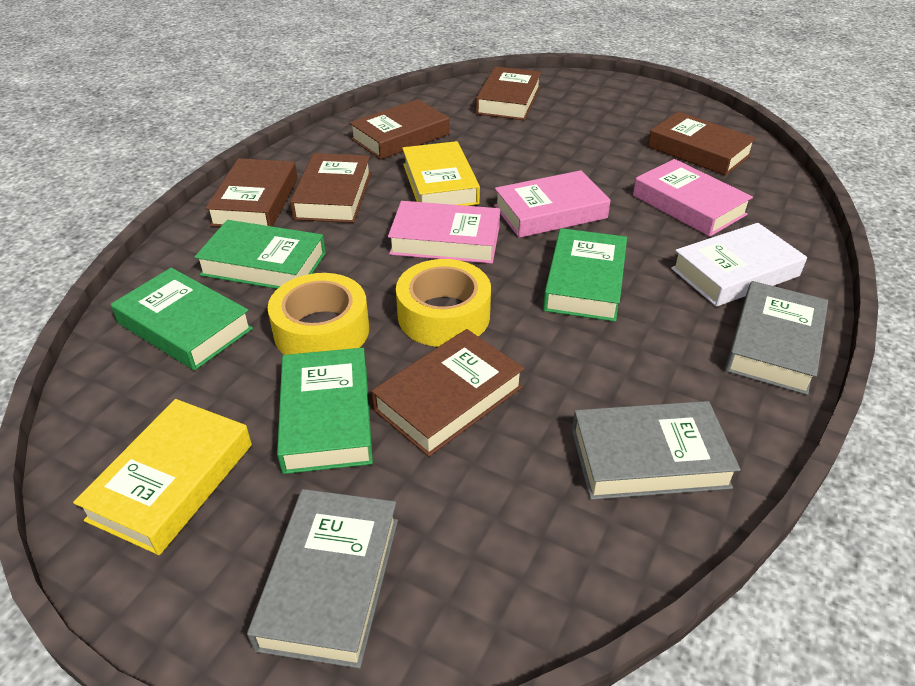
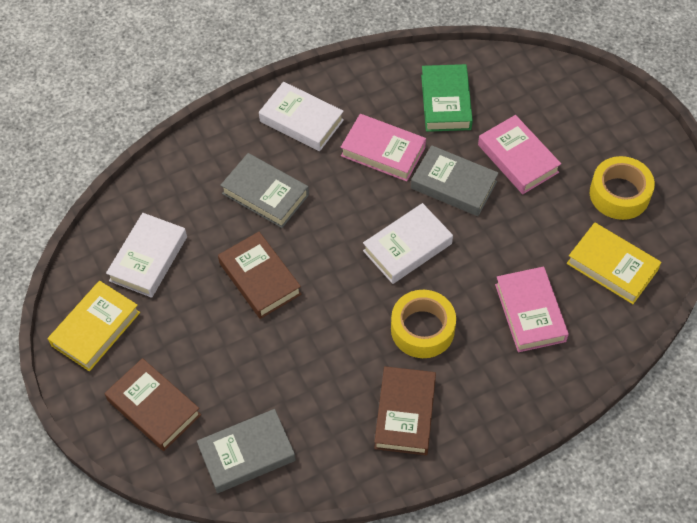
brown book: [205,158,298,227] [290,153,371,223] [349,99,449,160] [371,329,524,457] [476,66,542,120] [648,112,756,176] = 6 -> [105,358,201,451] [218,232,301,319] [374,366,436,455] = 3
green book: [111,268,253,371] [195,220,326,289] [277,348,373,474] [543,228,627,322] = 4 -> [421,64,473,132] = 1
white book: [671,223,807,307] = 1 -> [106,213,187,298] [259,82,344,151] [363,203,453,284] = 3

